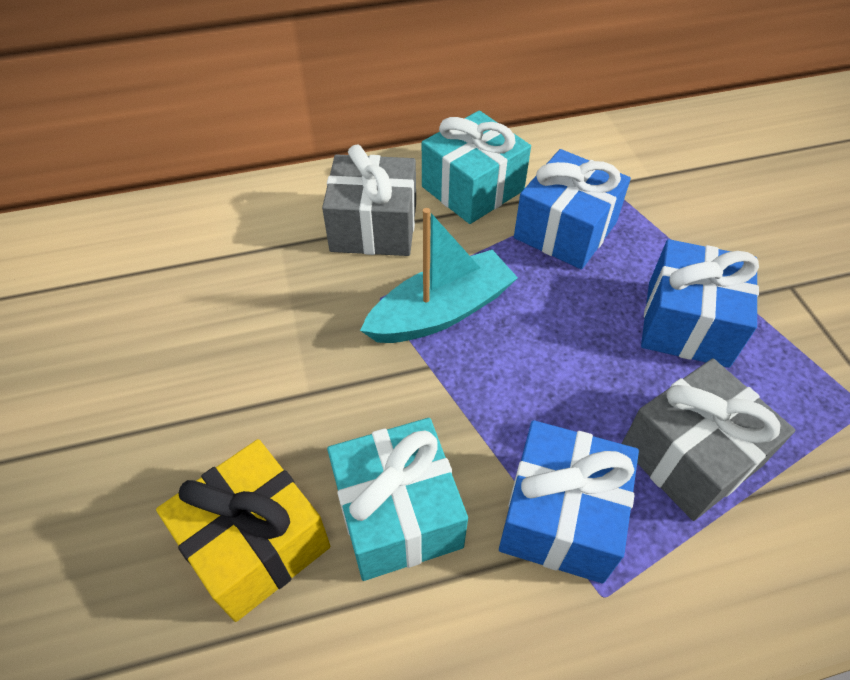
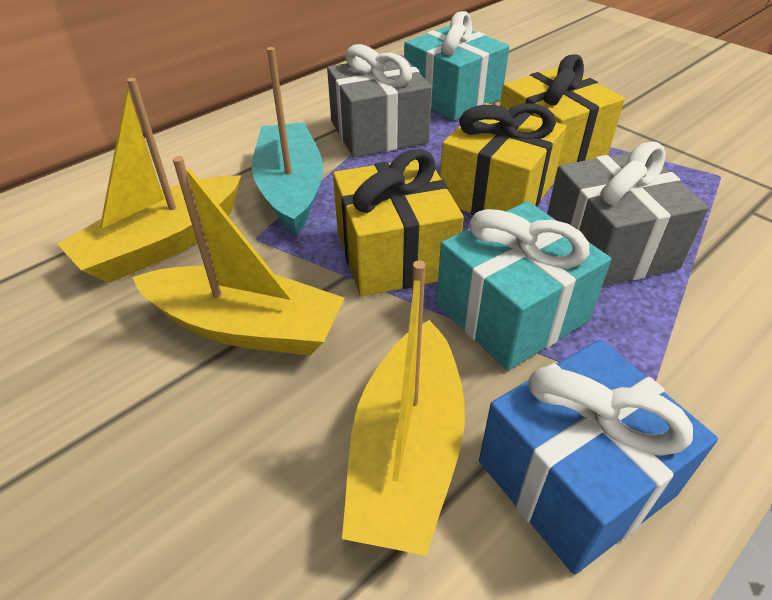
blue gift: [499,420,639,583] [514,149,631,269] [641,239,759,368] = 3 -> [479,339,718,574] = 1
yellow boat: none = 0 -> [57,78,241,283] [132,156,344,356] [342,260,465,556] = 3
yellow gift: [156,439,330,622] = 1 -> [333,149,464,296] [440,103,566,215] [500,54,625,173] = 3

